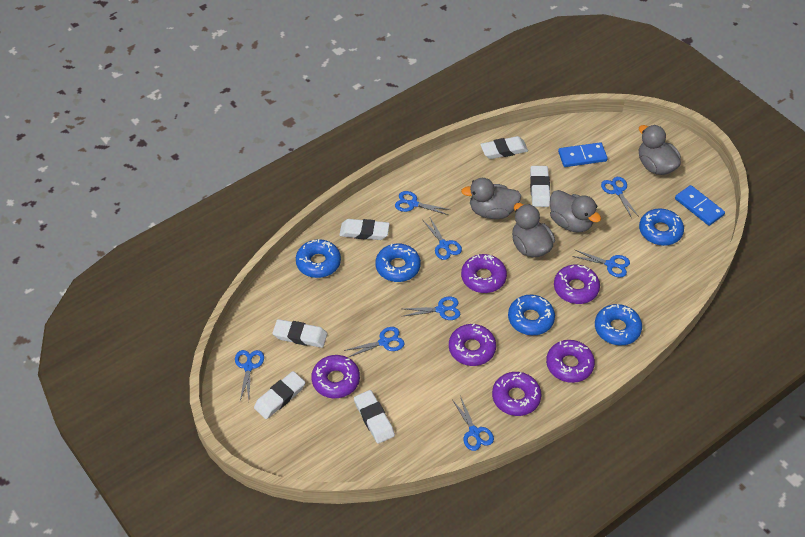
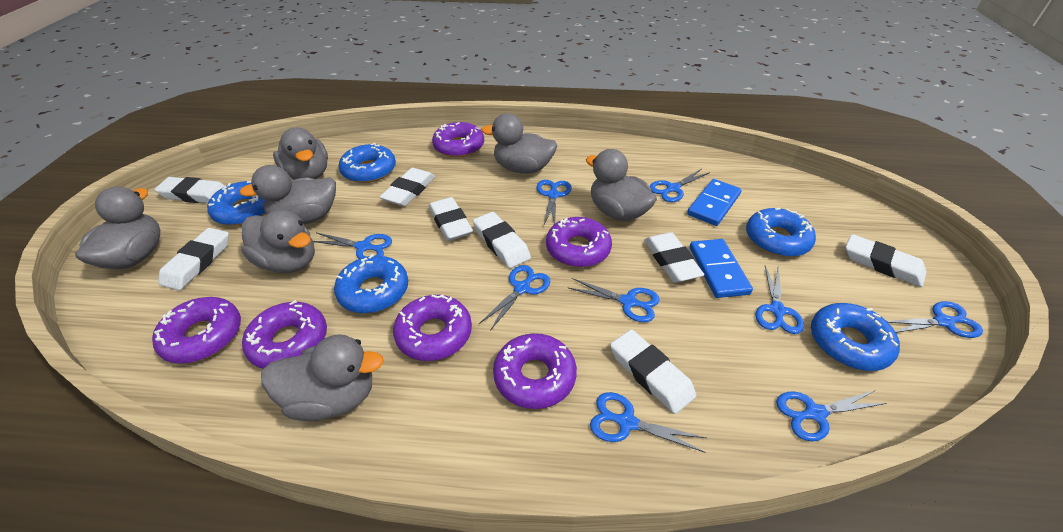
blue scissors: [235,350,264,401] [344,327,404,357] [395,191,450,215] [404,297,460,320] [423,218,462,260] [453,396,494,451] [572,250,630,277] [601,177,639,218] = 8 -> [313,233,392,259] [479,265,550,331] [537,180,572,224] [568,278,660,322] [590,392,706,453] [650,169,710,202] [755,266,804,334] [776,391,887,441] [887,301,983,338] = 9
grey duck: [461,178,521,219] [512,203,555,257] [550,190,601,232] [639,125,681,175] = 4 -> [75,187,160,269] [239,165,336,224] [241,209,315,273] [261,334,384,421] [273,127,328,180] [481,113,557,174] [586,149,657,221] = 7
white eraser: [254,371,305,419] [272,319,327,348] [339,219,390,240] [354,390,395,444] [480,136,528,159] [530,166,550,207] = 6 -> [154,177,225,203] [158,228,229,290] [380,168,435,206] [429,197,473,241] [473,212,531,268] [610,329,696,414] [644,232,704,282] [846,234,926,287] = 8

